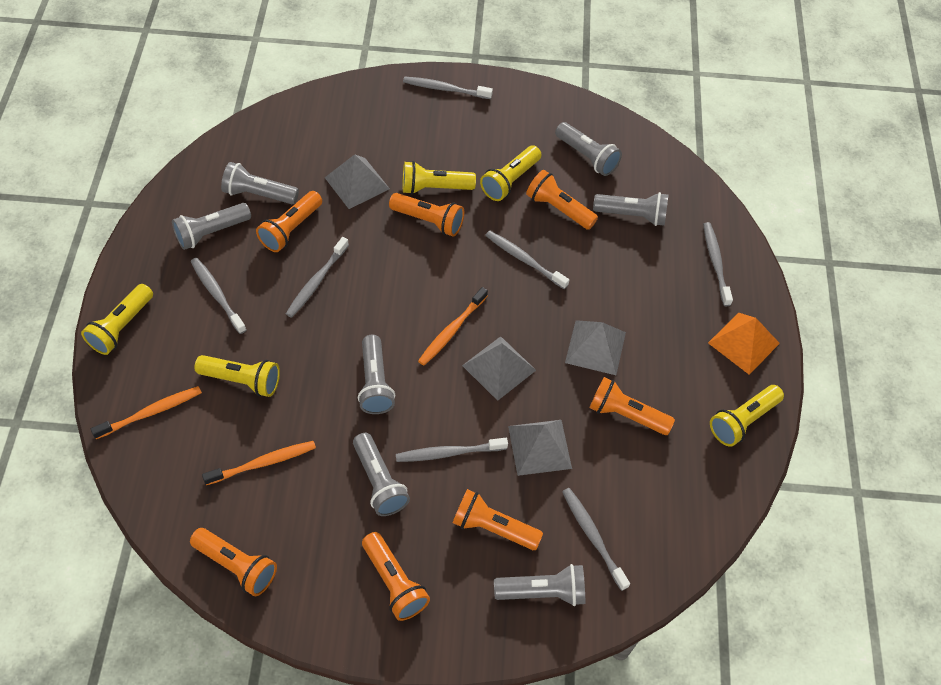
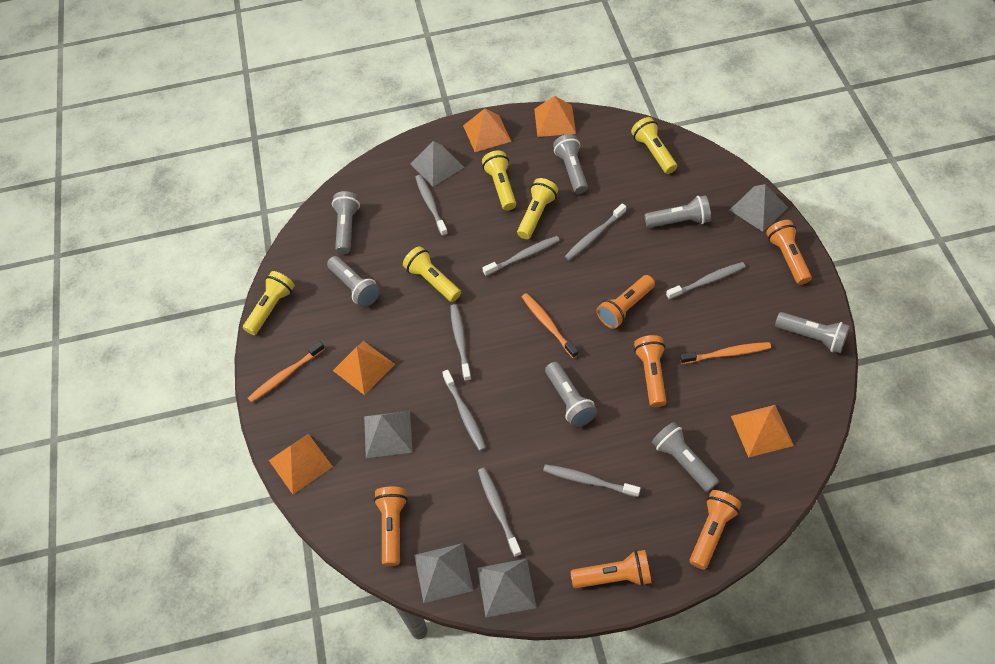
grey pyramid: [325,154,390,209] [462,336,536,401] [508,420,572,476] [565,320,626,375] = 4 -> [364,411,413,458] [411,141,464,187] [414,543,474,603] [477,559,537,617] [730,184,788,232] = 5
grey toothbrush: [191,258,246,334] [286,237,349,318] [396,438,508,462] [403,77,493,99] [485,230,569,289] [562,488,630,591] [703,222,733,306] = 7 -> [415,175,448,236] [442,370,486,451] [450,304,471,381] [478,468,522,557] [483,236,560,276] [543,464,641,497] [565,204,626,260] [666,262,745,300] = 8
orange flashlight: [190,528,277,596] [256,191,322,252] [362,532,430,621] [389,193,464,237] [453,489,543,550] [526,170,598,230] [589,377,675,435] = 7 -> [374,487,408,566] [570,550,651,588] [597,275,655,329] [634,335,666,407] [690,490,741,570] [766,220,812,285] = 6
orange pyramid: [708,313,780,375] = 1 -> [269,434,333,494] [333,341,395,395] [463,109,511,152] [534,96,576,137] [731,405,794,458] = 5

